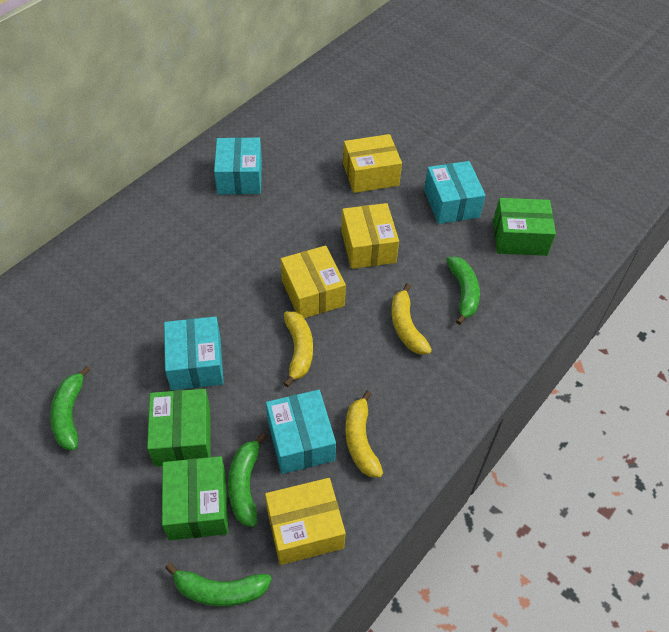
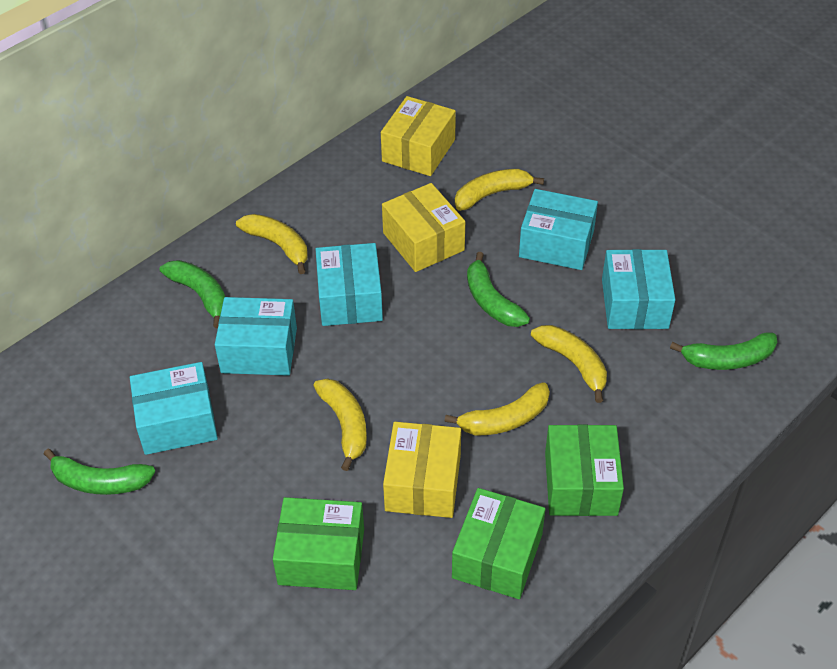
turquoise box: [164,316,224,390] [214,137,262,194] [266,390,336,474] [424,161,486,224] = 4 -> [130,362,218,455] [215,297,297,376] [316,243,383,326] [519,189,598,270] [602,249,675,329] = 5
yellow banana: [283,311,313,387] [345,390,383,478] [391,283,432,355] = 3 -> [236,214,308,274] [313,378,367,471] [445,382,550,436] [455,169,544,211] [531,325,607,403] = 5
yellow box: [265,478,346,565] [281,246,346,318] [341,203,399,269] [343,134,402,193] = 4 -> [381,96,456,176] [382,183,465,272] [383,422,461,518] = 3

